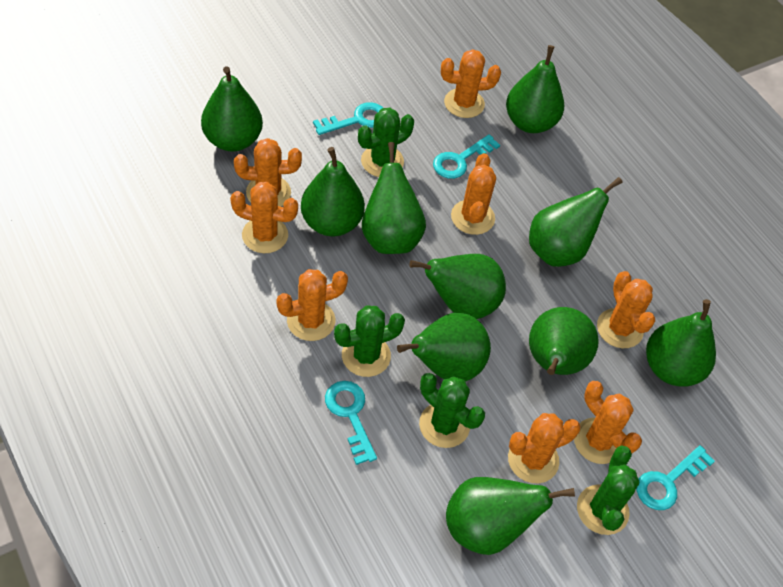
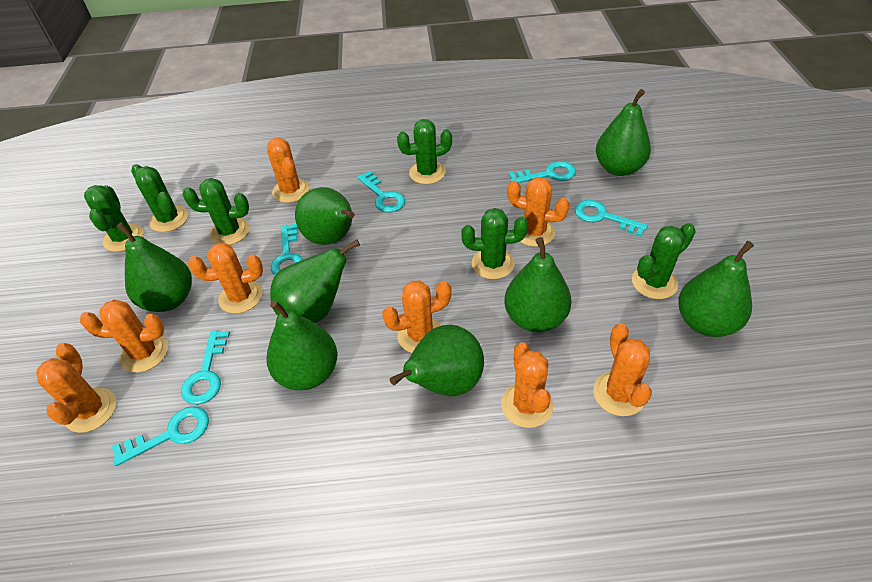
green cactus: [334,306,405,377] [358,108,414,177] [419,373,485,448] [577,445,639,535] = 4 -> [84,185,144,252] [131,164,188,232] [182,178,249,245] [397,119,452,184] [461,208,528,279] [632,223,696,299] = 6
green pear: [201,66,263,152] [301,147,365,236] [362,142,426,254] [397,313,491,382] [409,254,506,319] [446,477,575,555] [506,45,564,133] [529,177,623,267] [529,307,599,375] [646,299,716,387] = 10 -> [116,222,192,312] [266,300,338,390] [270,239,360,323] [295,187,355,245] [390,324,484,396] [504,237,572,332] [596,89,651,176] [678,241,754,337] = 8
turquoise key: [313,102,383,135] [325,381,377,465] [433,134,500,179] [636,445,715,510] = 4 -> [112,406,209,466] [181,330,230,405] [271,224,303,275] [357,171,405,213] [509,161,576,183] [575,200,648,237] = 6

